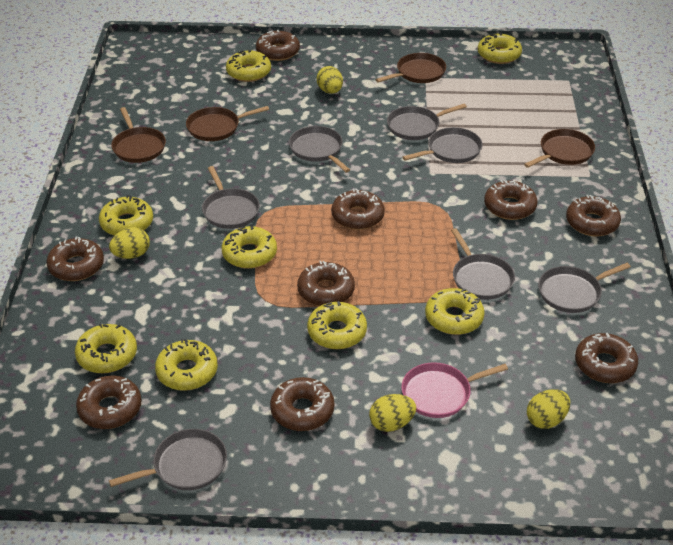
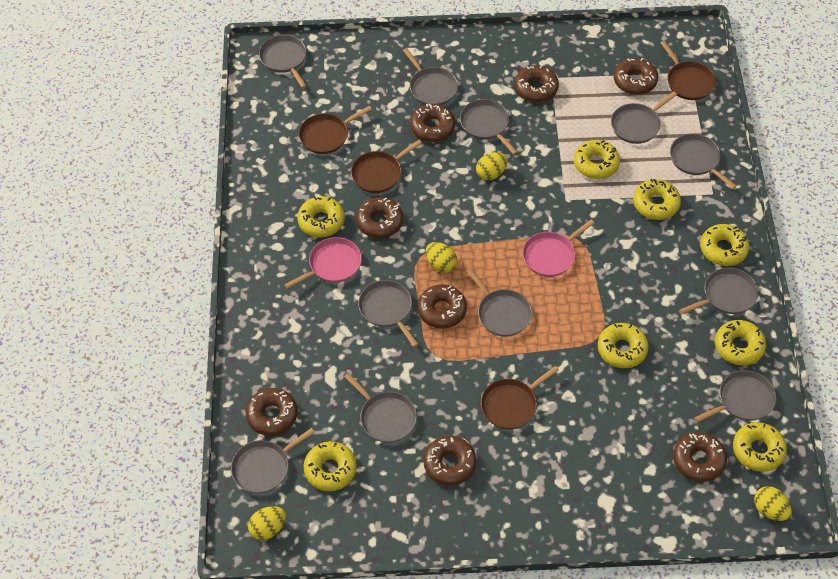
brown donut: [47,236,104,281] [76,375,142,429] [256,30,300,61] [270,377,335,431] [297,261,355,306] [331,189,385,230] [484,180,538,220] [566,195,621,237] [575,333,638,383] = 9 -> [246,388,298,436] [356,197,403,238] [410,104,455,142] [417,284,467,329] [423,436,476,486] [514,65,559,102] [614,58,658,95] [673,432,727,482] = 8
grey pan: [109,429,227,490] [202,166,260,229] [289,126,350,172] [387,103,467,140] [403,127,482,163] [451,228,515,300] [538,263,631,313] = 7 -> [231,428,315,493] [259,35,306,88] [344,373,417,443] [358,280,418,347] [403,48,458,105] [460,99,518,155] [466,268,532,337] [611,92,677,144] [670,134,737,189] [679,268,759,314] [694,370,776,423] = 11
pink pan: [401,362,508,418] = 1 -> [284,237,362,289] [522,219,595,277] = 2

